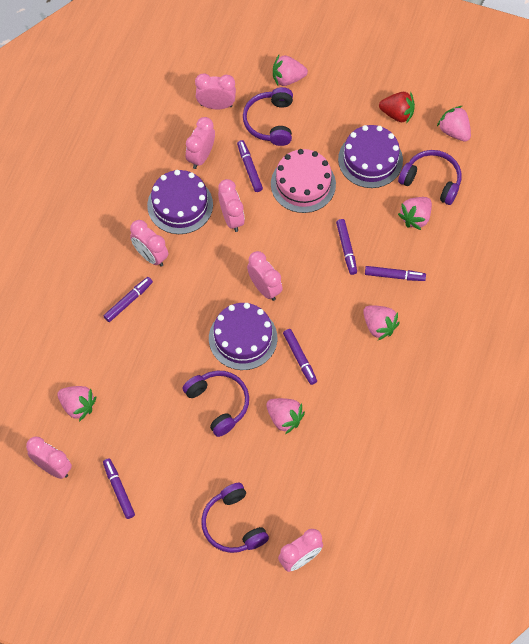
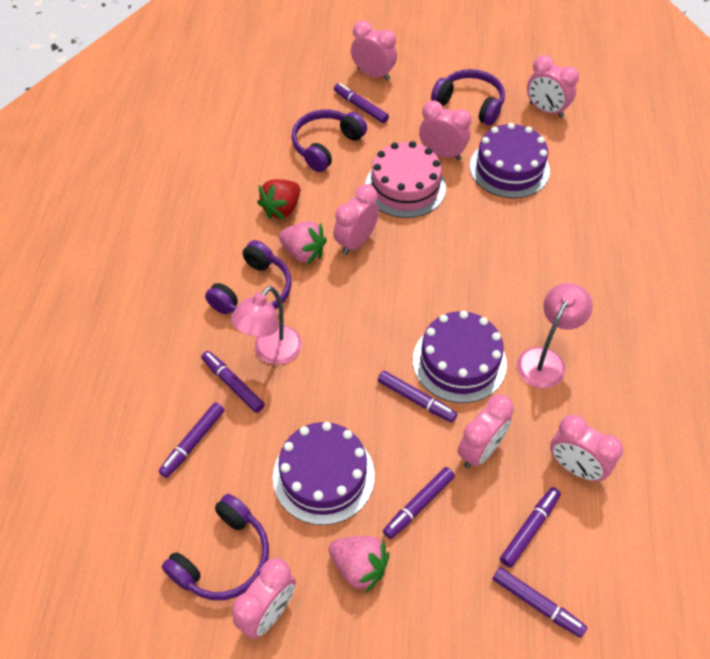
pink lamp: none = 0 -> [231,286,302,365] [517,283,593,388] = 2
pink strawberry: [57,386,96,421] [266,398,305,434] [273,55,308,86] [363,305,400,340] [398,197,432,230] [437,106,471,142] = 6 -> [279,221,327,265] [329,536,389,594] = 2
purple marker: [103,277,153,322] [103,458,135,519] [237,140,263,192] [283,329,317,385] [336,219,357,275] [365,266,426,281] = 6 -> [159,402,224,478] [201,351,265,413] [334,83,389,123] [378,371,458,423] [383,467,455,539] [493,567,587,638] [500,487,561,568] = 7

